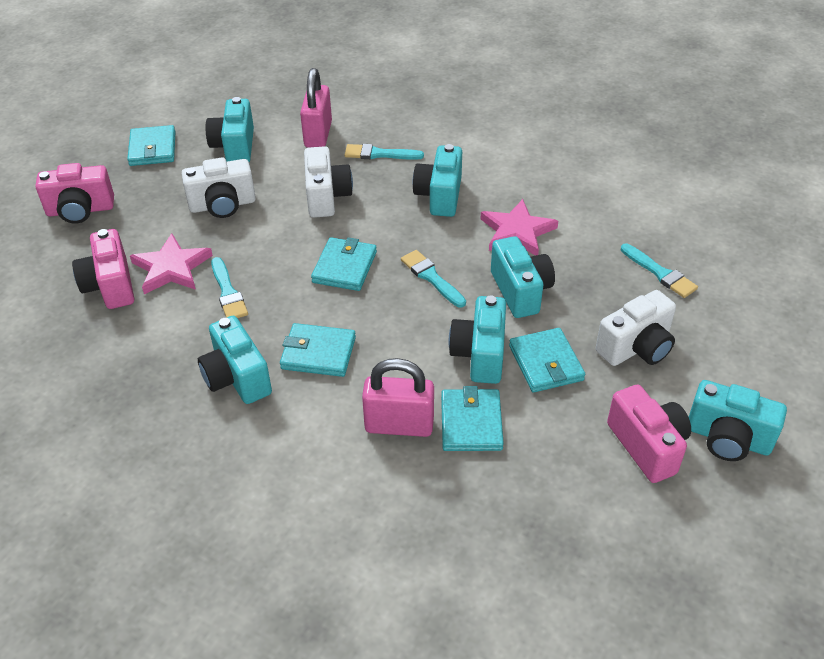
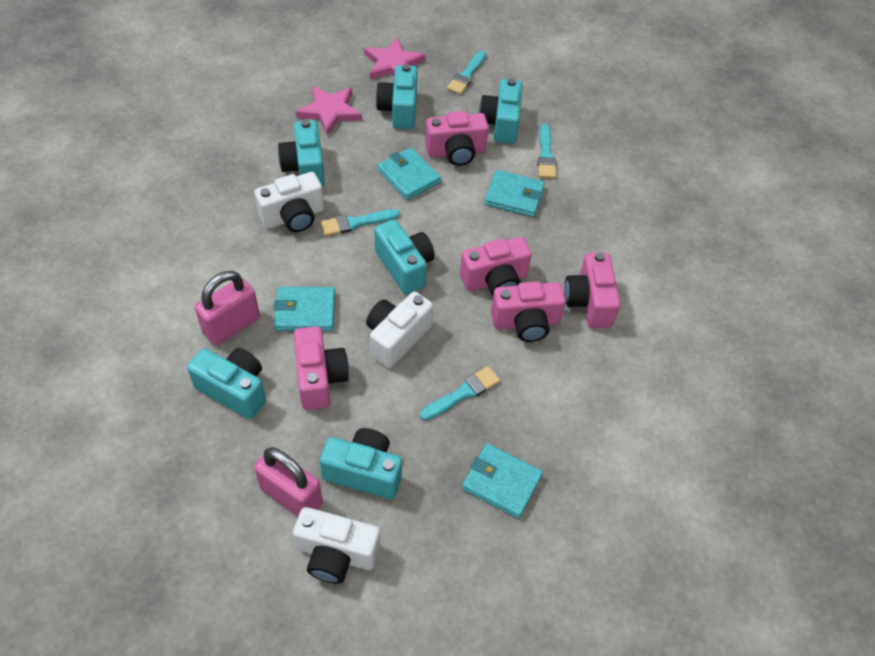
pink camera: [35,163,114,224] [72,229,134,309] [607,384,691,483] = 3 -> [294,326,349,410] [425,111,489,166] [460,237,531,296] [491,281,566,342] [564,252,620,328] = 5
turquoise wallet: [127,125,176,166] [280,323,356,377] [311,237,377,291] [441,386,504,451] [509,328,585,392] = 5 -> [273,287,335,331] [377,148,441,200] [462,443,543,519] [484,170,545,217] = 4

